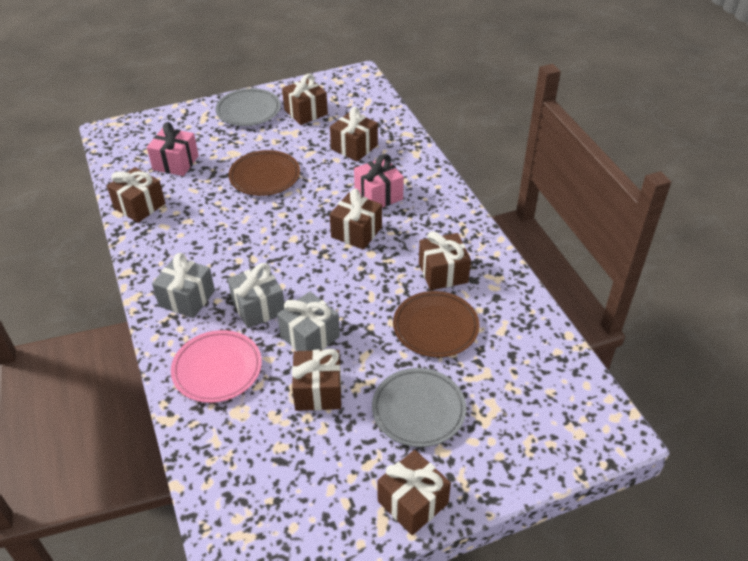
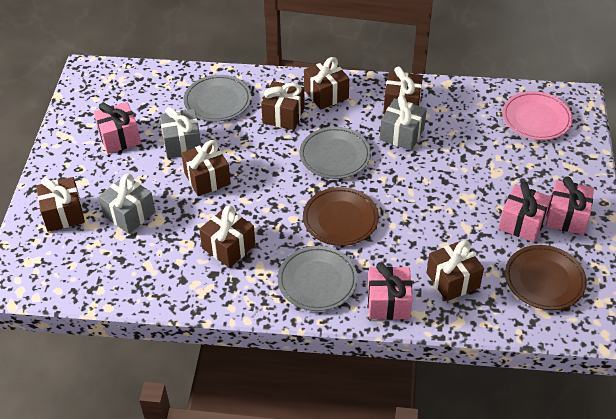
grey plate: [216,88,281,126] [372,368,466,447] = 2 -> [184,75,251,122] [278,246,358,311] [299,127,371,179] = 3
pink gift: [147,122,199,176] [354,154,404,208] = 2 -> [94,102,141,154] [368,262,413,320] [498,182,551,242] [546,176,594,235] = 4

